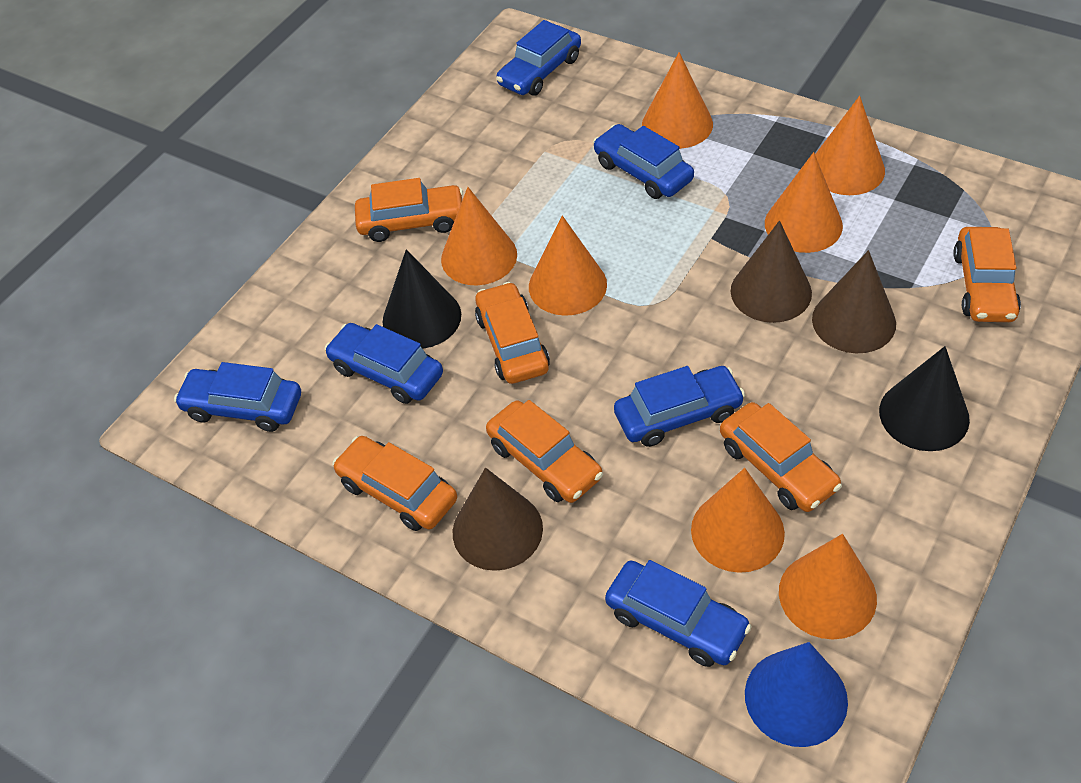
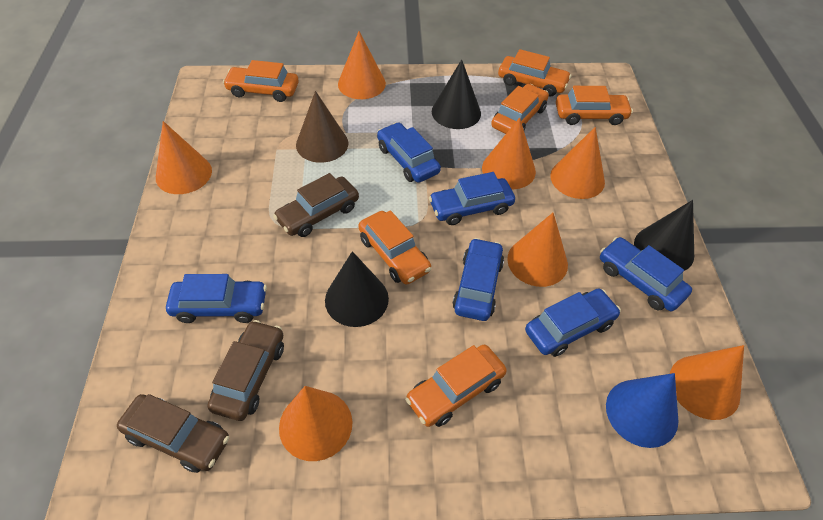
black cone: [382,249,461,349] [879,346,970,451] = 2 -> [325,251,389,327] [432,59,481,129] [634,200,694,271] = 3
brown car: none = 0 -> [117,394,229,473] [207,320,284,421] [273,173,359,237] = 3
brown cone: [453,468,543,571] [731,221,812,323] [812,250,896,353] = 3 -> [296,91,348,163] = 1

